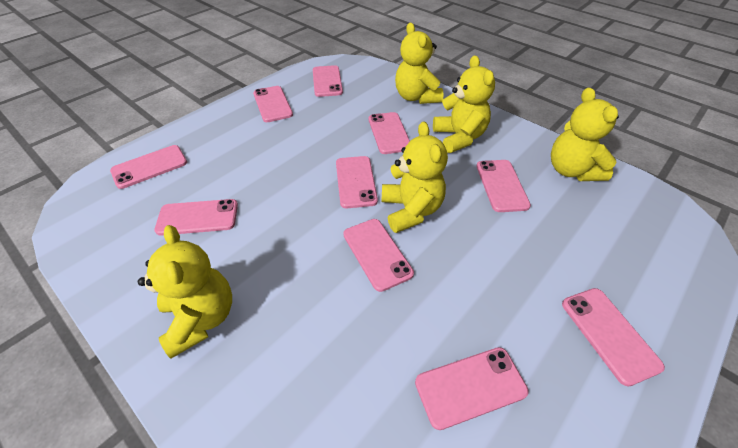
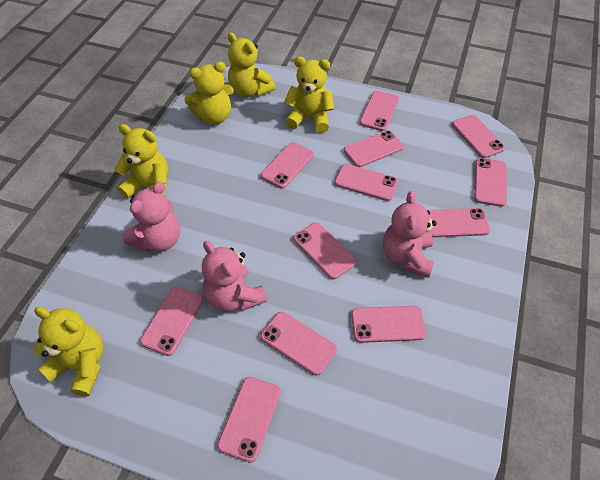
pink phone: [110,145,187,189] [154,199,238,235] [253,86,293,122] [313,65,343,97] [336,156,378,208] [343,219,414,292] [369,112,410,154] [415,347,529,430] [476,160,531,212] [562,288,665,386] = 10 -> [140,286,204,356] [217,377,281,463] [260,142,314,189] [260,312,337,375] [293,222,357,279] [335,164,398,201] [344,130,404,167] [351,306,426,343] [360,91,399,131] [427,208,490,237] [452,115,505,158] [474,158,507,207] = 12
pink teddy bear: none = 0 -> [122,181,180,252] [202,241,267,312] [383,191,437,278] = 3

